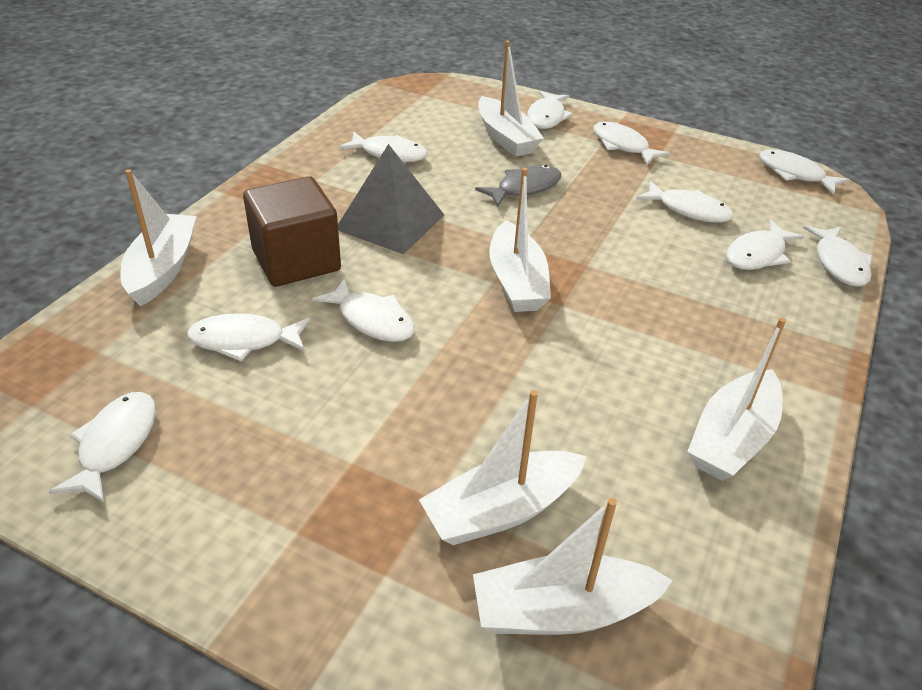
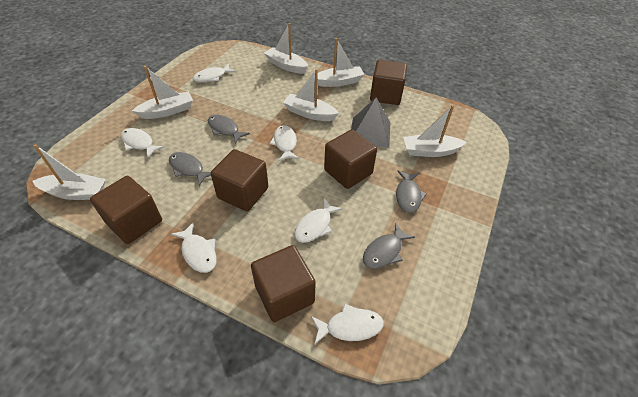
brown cube: [243,176,341,287] = 1 -> [90,176,162,244] [211,149,268,212] [251,245,316,322] [324,129,377,189] [370,60,407,105] = 5
grey fish: [475,165,561,207] = 1 -> [169,152,211,186] [208,115,250,144] [363,223,415,269] [396,170,427,213] = 4
white fish: [49,392,156,503] [187,313,310,361] [312,278,415,342] [339,132,428,162] [527,91,573,129] [593,122,671,165] [636,181,734,223] [726,220,805,270] [759,150,850,194] [803,225,873,287] = 10 -> [121,128,165,158] [171,222,217,273] [193,64,236,82] [269,125,299,161] [294,198,343,243] [311,304,384,345] = 6

